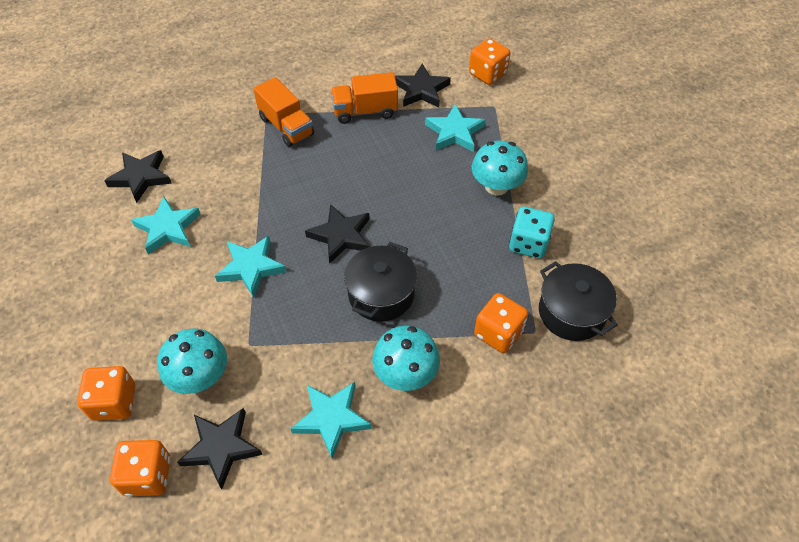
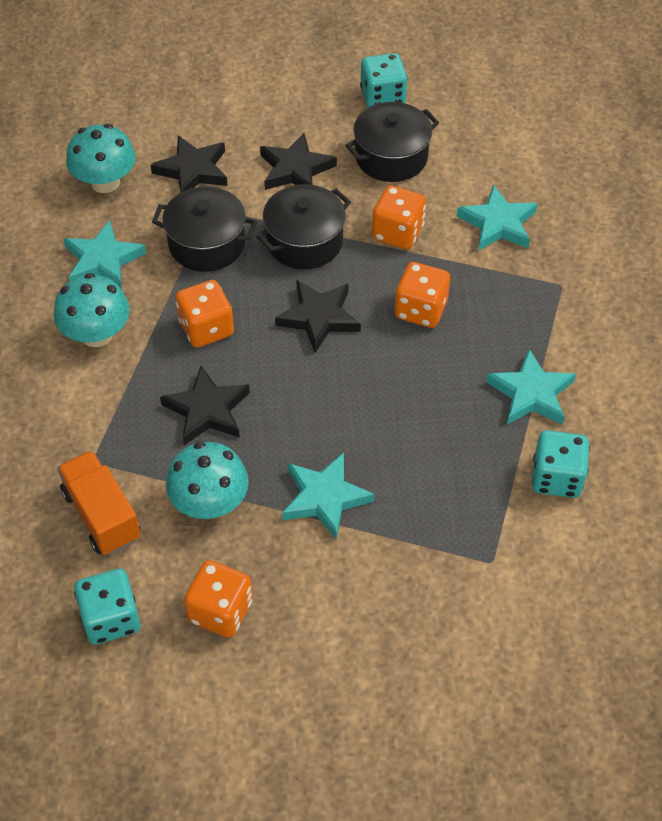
black pot: [344,242,417,322] [539,261,618,341] = 2 -> [152,186,257,272] [257,184,351,269] [345,102,439,182] = 3
orange truck: [253,77,314,147] [331,72,398,124] = 2 -> [57,450,141,555] = 1
turquoise dice: [509,207,555,259] = 1 -> [74,569,140,644] [360,53,408,107] [532,430,590,498] = 3

